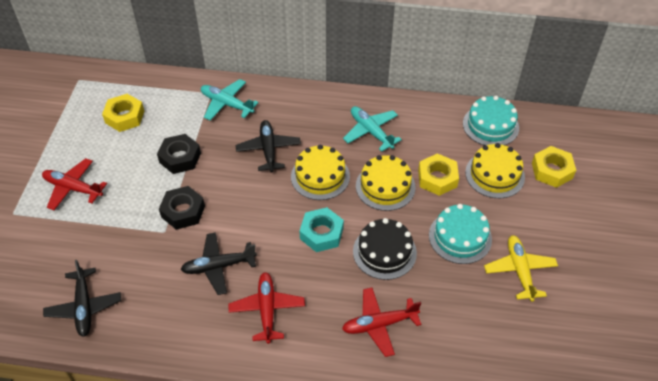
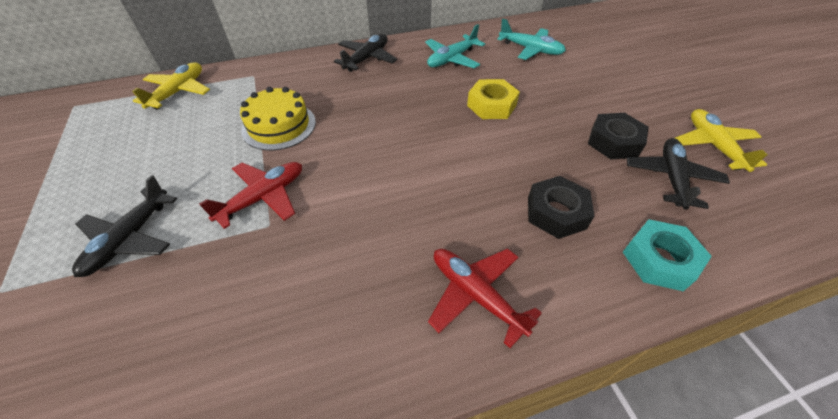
black cake: [353,218,417,280] = 1 -> none = 0
red plane: [42,158,107,210] [229,272,305,344] [342,287,421,357] = 3 -> [199,162,302,229] [428,248,542,348] = 2
turquoise cake: [429,204,492,264] [463,96,519,145] = 2 -> none = 0
yellow cake: [291,145,350,200] [356,155,415,211] [465,143,525,198] = 3 -> [240,87,316,151] = 1
yellow nut: [102,94,144,132] [418,153,459,196] [532,146,576,188] = 3 -> [467,79,520,119] = 1
yellow plane: [484,235,558,302] = 1 -> [132,62,210,109] [675,109,768,172] = 2

